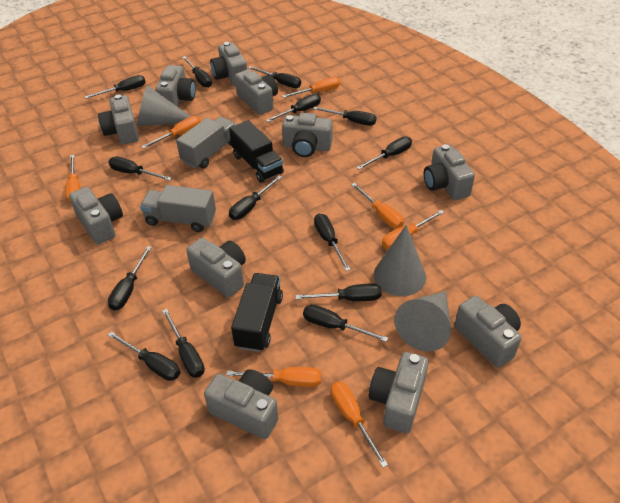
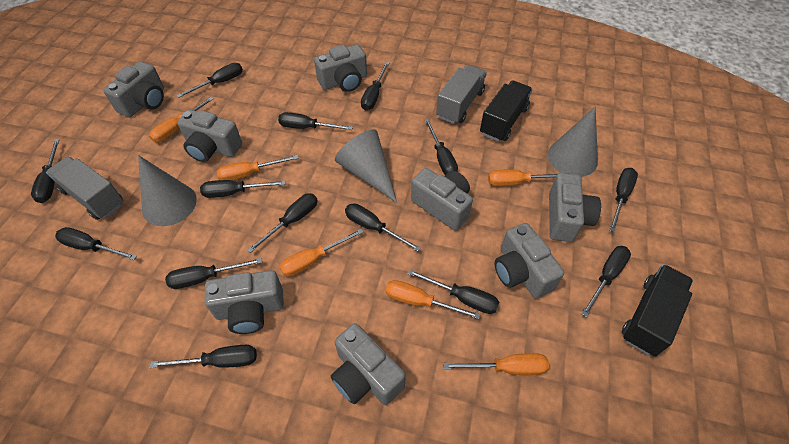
grey camera: [69,187,123,244] [98,94,139,144] [155,65,196,107] [186,238,246,298] [204,369,279,439] [210,42,247,86] [235,69,278,115] [282,113,333,157] [369,352,429,433] [424,144,475,200] [454,296,522,368] = 11 -> [103,61,164,117] [177,110,242,162] [204,270,284,334] [314,44,367,92] [331,323,406,405] [411,168,473,230] [495,223,564,298] [549,173,601,242] = 8
orange screwdriver: [66,155,81,203] [141,116,201,149] [226,367,321,387] [282,77,340,98] [331,382,388,468] [351,183,404,229] [382,210,444,249] = 7 -> [149,97,213,142] [217,155,299,181] [279,229,364,277] [386,280,480,319] [443,353,549,375] [488,170,557,186] = 6

